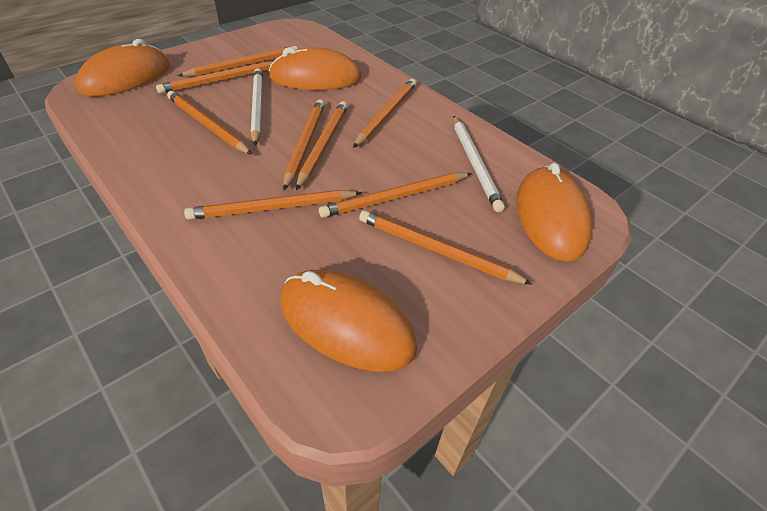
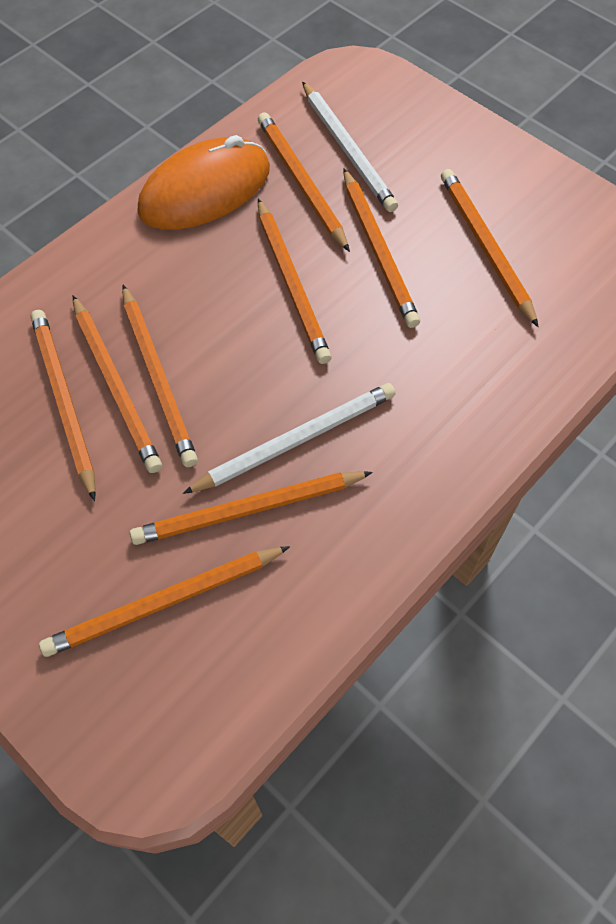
orange mouse: [75,39,170,97] [268,47,362,90] [280,270,417,372] [516,163,592,261] = 4 -> [137,135,270,230] = 1

